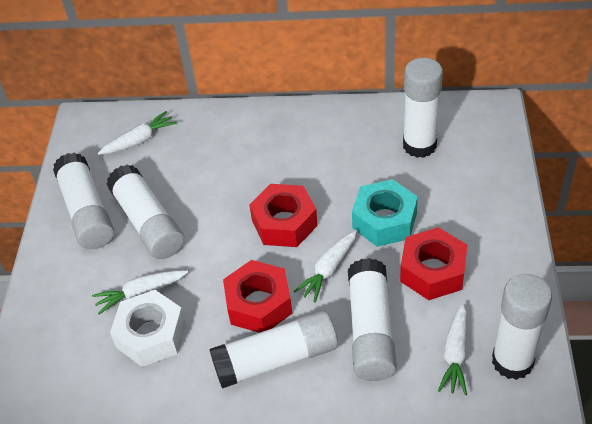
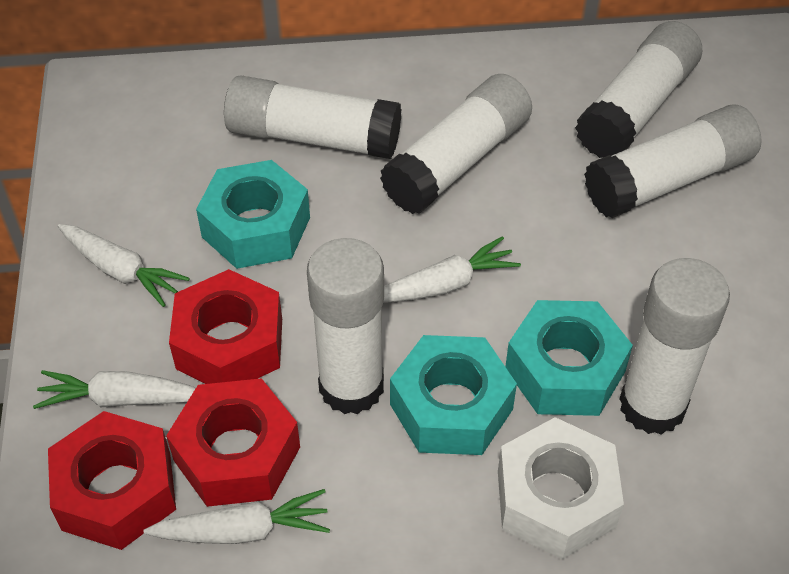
turquoise nut: [352,179,418,247] = 1 -> [196,160,310,269] [390,335,517,455] [505,300,633,416] = 3

